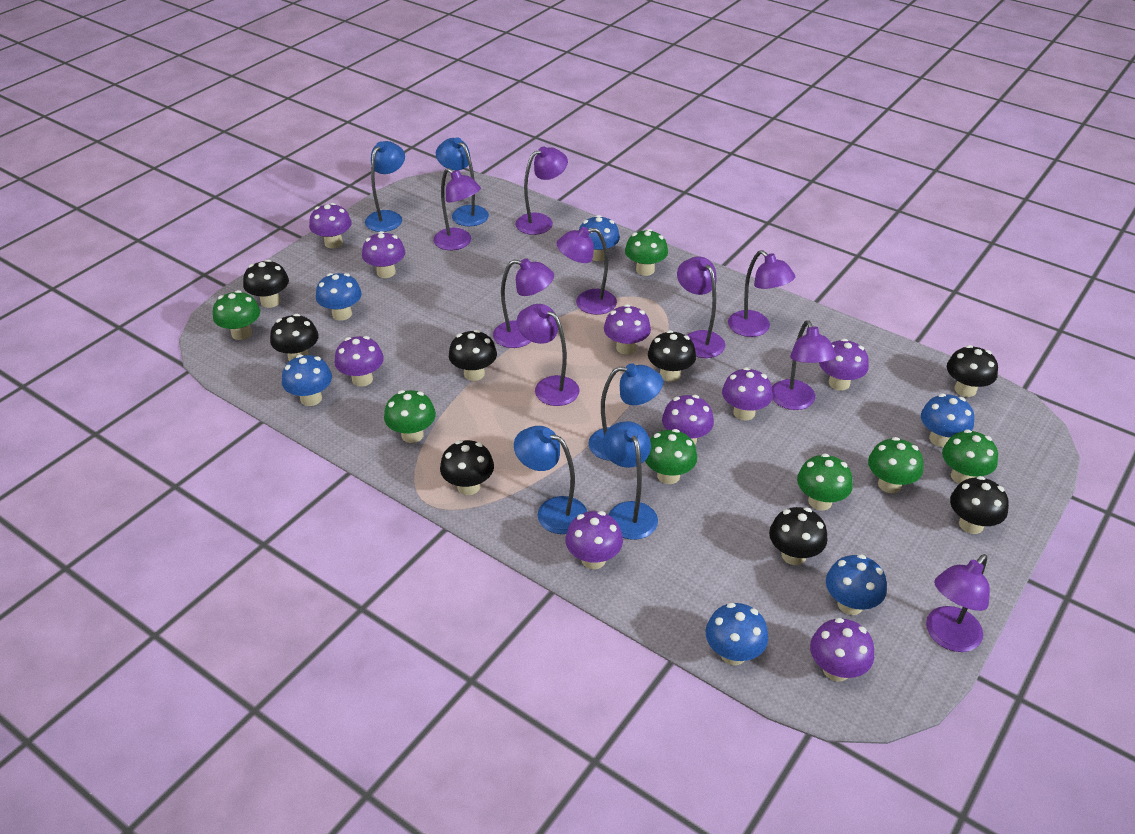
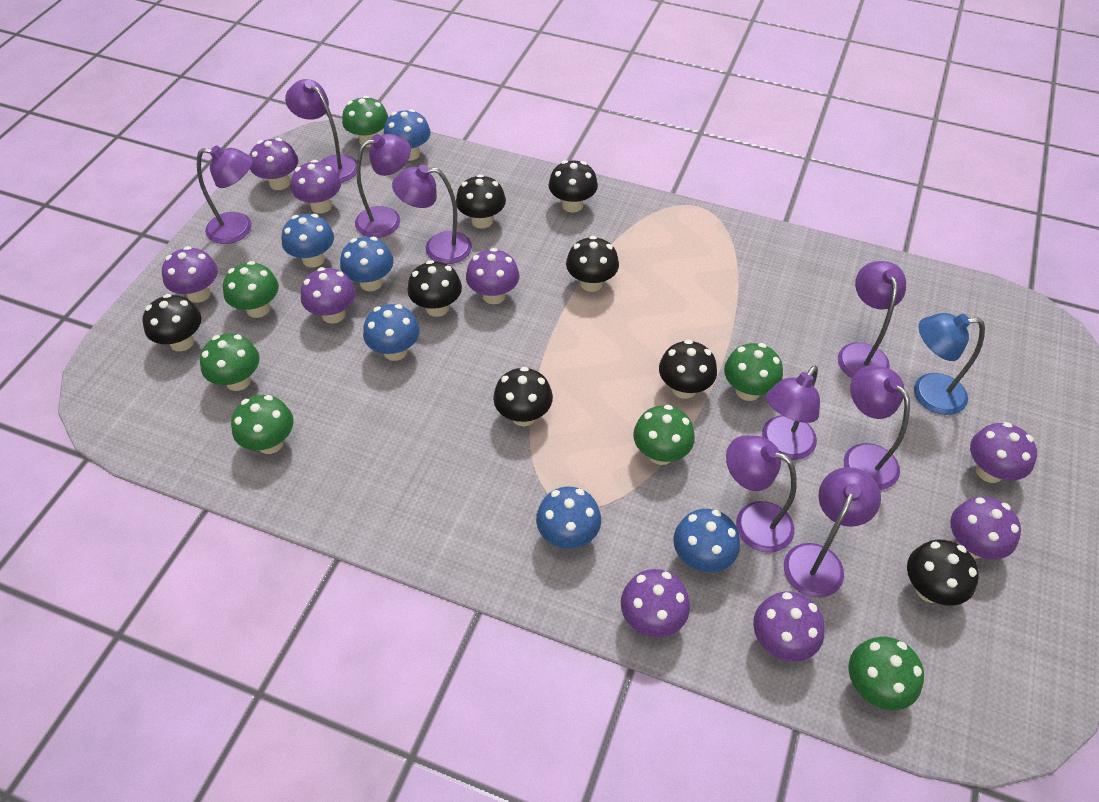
blue lamp: [365,141,405,232] [436,137,489,226] [514,426,587,534] [589,363,663,461] [603,421,658,540] = 5 -> [914,313,985,415] = 1

